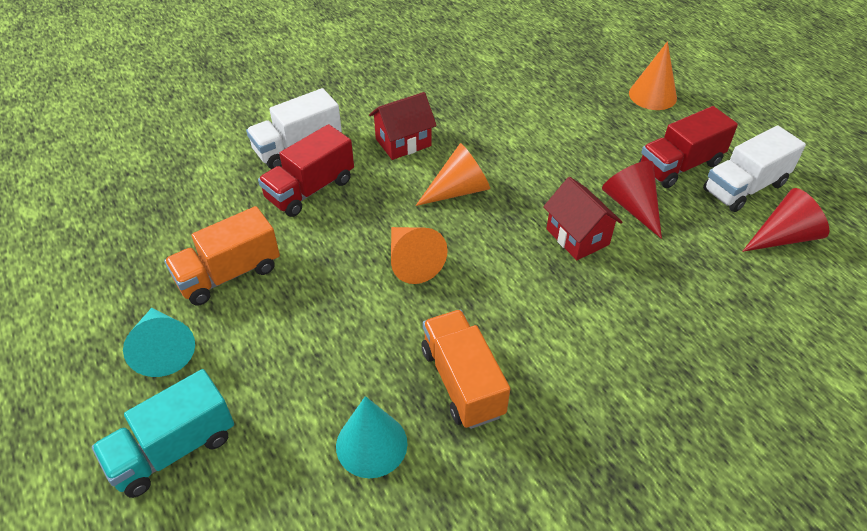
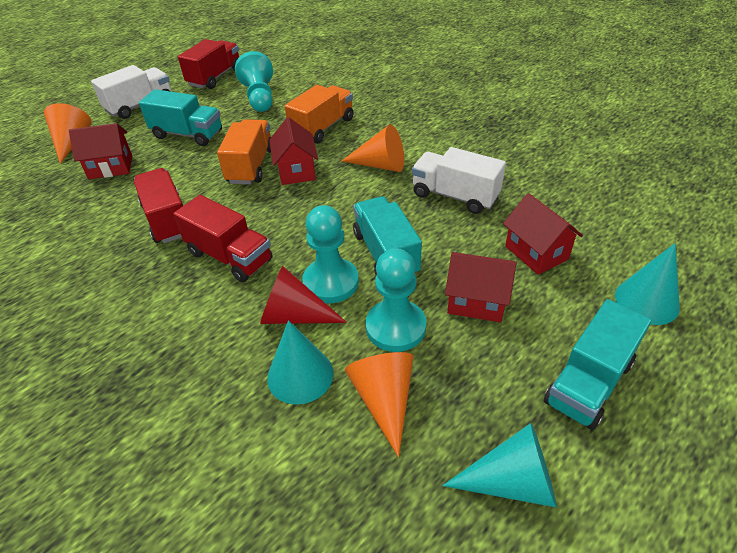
red cone: [602,161,662,239] [742,188,829,252] = 2 -> [260,266,347,324] = 1
red house: [369,92,437,160] [543,177,623,260] = 2 -> [69,123,132,179] [269,117,318,185] [445,252,517,323] [503,193,583,275] = 4
red truck: [258,124,354,217] [639,106,738,188] = 2 -> [134,168,183,244] [173,195,273,282] [178,39,239,89] = 3
turquoise cone: [123,308,195,377] [336,396,408,478] = 2 -> [267,320,334,405] [442,423,557,508] [615,243,680,325] = 3
turquoise pawn: none = 0 -> [235,51,273,112] [302,205,359,303] [365,248,426,352] = 3
turquoise truck: [92,369,234,498] = 1 -> [139,89,222,146] [353,196,422,276] [544,299,651,430] = 3

